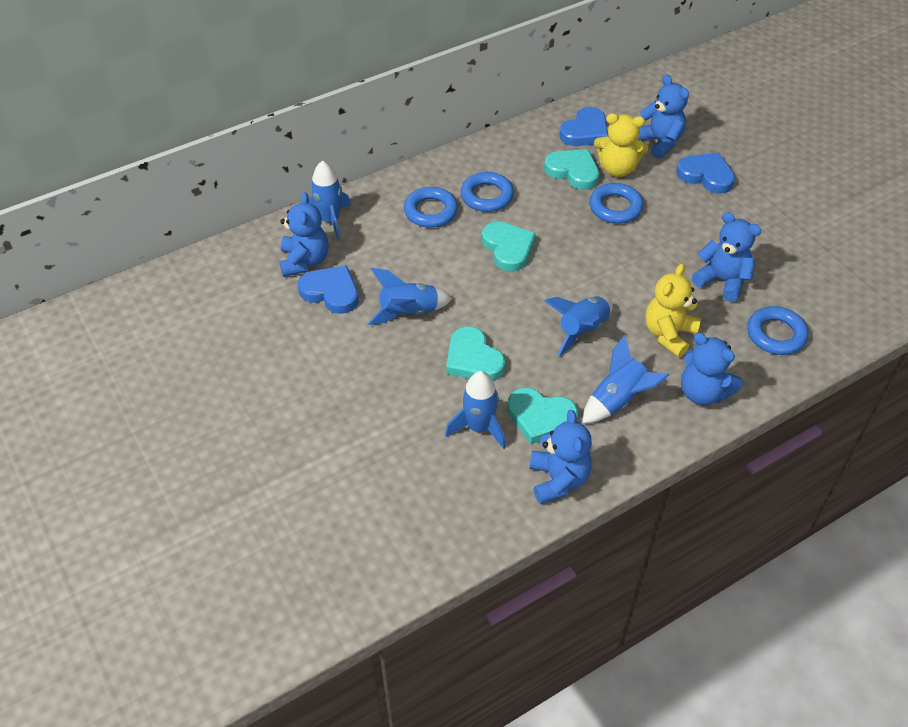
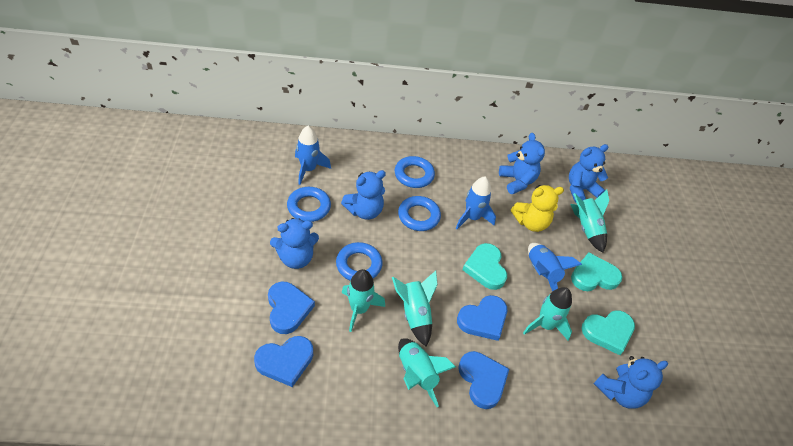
blue heart: [298,265,359,314] [559,107,608,146] [676,153,735,194] = 3 -> [254,336,313,387] [268,282,315,334] [457,295,507,341] [458,351,509,409] = 4
blue rocket: [308,161,351,241] [368,268,452,325] [445,371,506,449] [544,296,613,356] [583,335,670,423] = 5 -> [295,126,331,185] [456,176,496,229] [528,243,582,291] = 3
turquoise heart: [446,326,505,381] [482,222,536,272] [507,387,578,444] [544,149,599,190] = 4 -> [462,243,507,290] [571,252,622,291] [581,310,635,355] = 3
turquoise rocket: none = 0 -> [342,269,385,332] [392,271,438,346] [398,338,456,407] [523,287,572,341] [571,190,609,253] = 5
yellow teddy bear: [594,113,648,177] [646,264,701,357] = 2 -> [511,185,564,232] = 1

